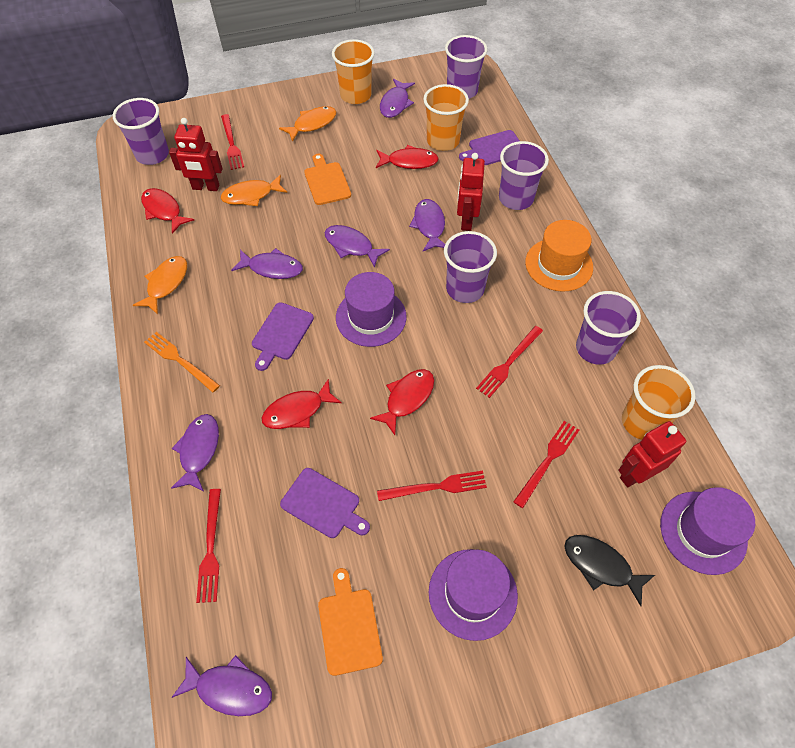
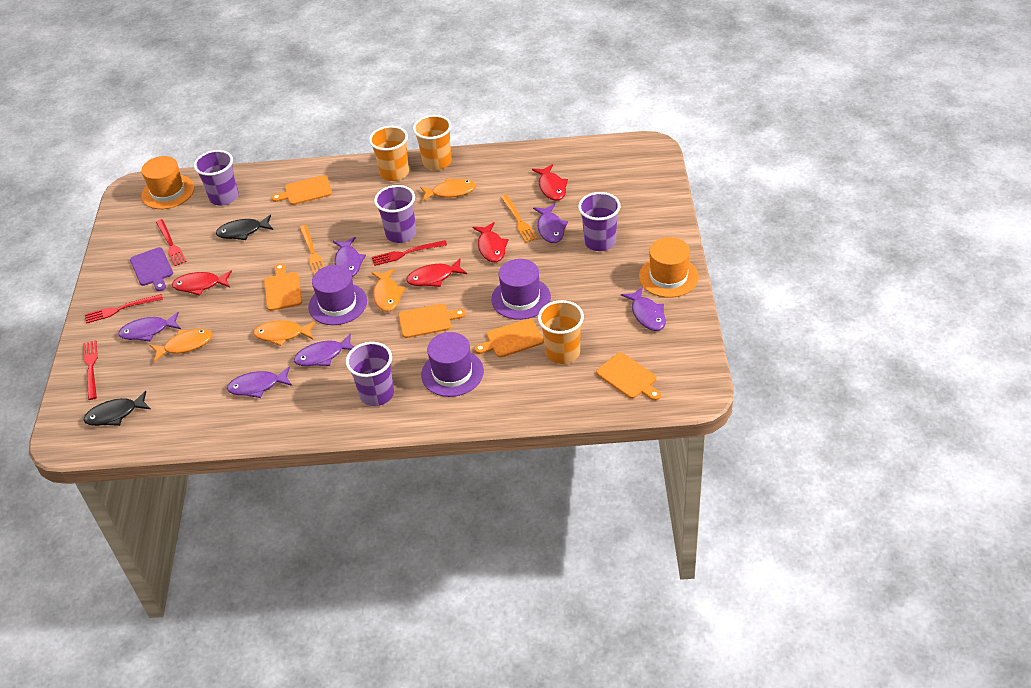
black fish: [564,535,655,606] = 1 -> [83,391,150,426] [216,215,273,240] = 2
orange cutting board: [304,154,351,205] [318,568,383,676] = 2 -> [264,263,302,311] [272,175,332,205] [398,304,466,338] [474,319,544,357] [596,353,661,401] = 5
orange fish: [133,256,187,314] [221,175,287,206] [279,106,336,142] = 3 -> [150,329,213,362] [253,320,316,346] [371,268,405,312] [420,178,476,201] = 4
orange fork: [144,332,220,392] = 1 -> [300,225,325,274] [501,195,537,243] = 2
orange hat: [525,220,593,292] = 1 -> [141,156,195,209] [639,237,699,298] = 2
purple cup: [113,98,169,165] [444,231,497,303] [445,35,488,99] [499,141,549,210] [576,291,641,365] = 5 -> [194,150,239,206] [346,342,394,406] [374,185,416,243] [578,192,621,251] = 4
purple cutting board: [252,302,314,371] [280,468,370,538] [459,130,520,165] = 3 -> [130,247,173,291] = 1
red fork: [196,489,221,603] [221,114,244,170] [377,470,487,501] [476,326,543,398] [513,421,579,508] = 5 -> [83,340,98,400] [85,294,163,323] [156,219,187,266] [372,240,447,266] = 4
red robot: [169,118,223,191] [457,153,485,231] [618,421,686,487] = 3 -> none = 0

